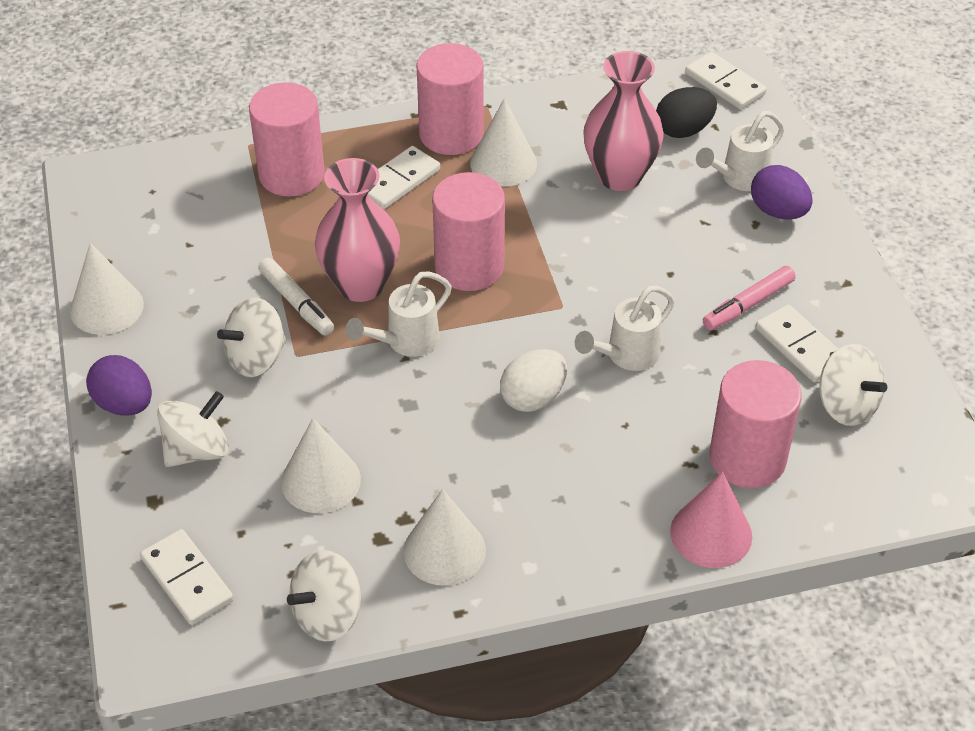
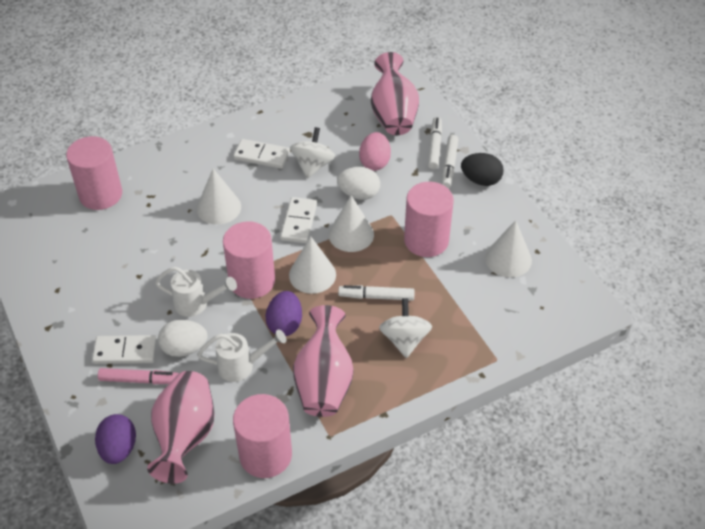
pink cone: [670,472,752,568] = 1 -> none = 0
pink egg: none = 0 -> [359,132,391,171] = 1
pink vase: [315,158,400,302] [583,51,664,191] = 2 -> [147,371,215,484] [293,305,354,417] [371,52,419,135] = 3
white domino: [140,529,234,625] [368,146,440,209] [685,52,767,110] [756,305,838,382] = 4 -> [92,335,157,364] [233,139,290,169] [280,197,317,243] = 3
white egg: [500,349,567,412] = 1 -> [158,320,207,357] [337,167,380,200] = 2
white marker: [259,258,334,335] = 1 -> [338,285,415,301] [428,117,442,169] [442,135,459,188] = 3
white spinning top: [157,391,229,467] [217,297,287,377] [287,550,361,642] [819,344,887,426] = 4 -> [290,127,335,179] [379,298,432,358] = 2
white watering can: [346,271,452,357] [575,286,675,371] [696,111,785,191] = 3 -> [155,267,237,317] [197,329,286,382] = 2

